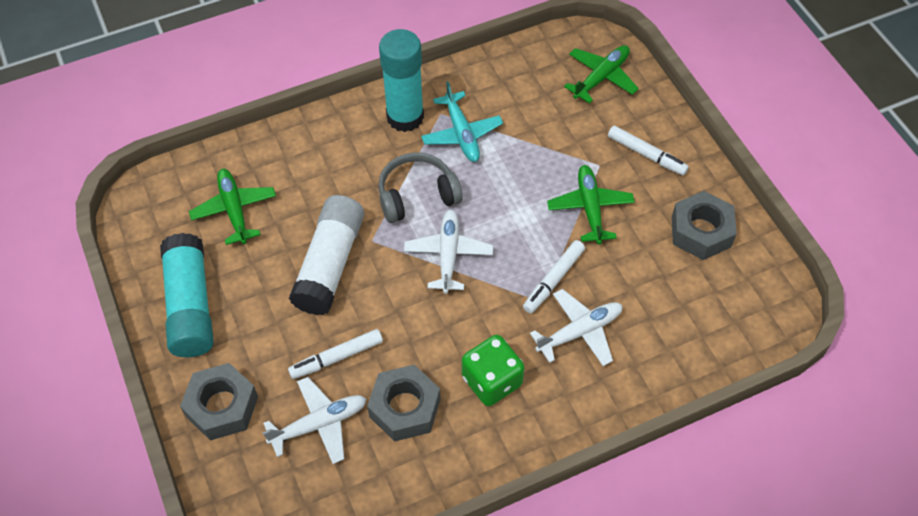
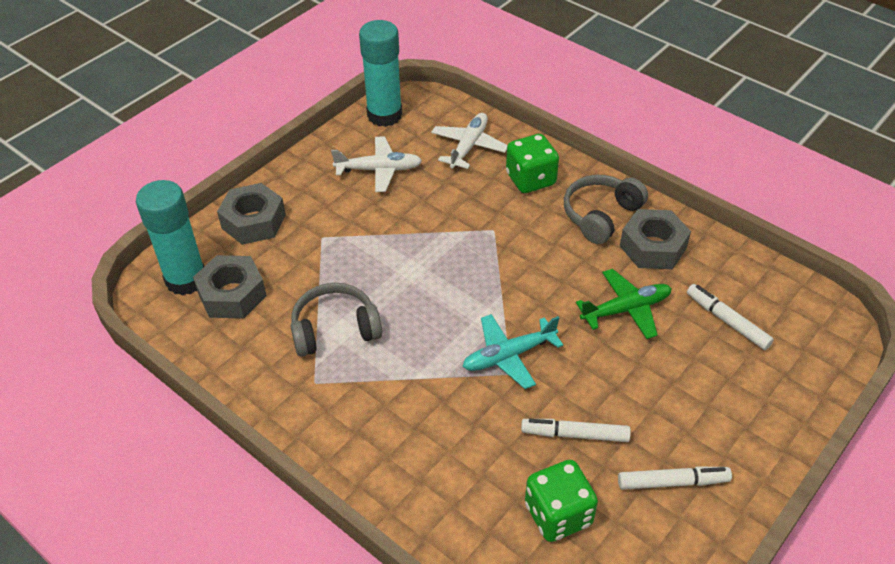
green dice: [462,335,525,406] = 1 -> [506,134,559,193] [525,460,598,542] = 2
green plane: [189,169,276,245] [547,165,635,244] [564,45,639,104] = 3 -> [576,269,672,339] = 1
grey headphones: [378,152,463,223] = 1 -> [290,283,382,357] [564,175,648,244] = 2
white glue stick: [289,195,365,315] = 1 -> none = 0
white plane: [262,377,366,464] [404,210,493,294] [530,289,623,366] = 3 -> [331,136,422,192] [431,113,508,169] = 2

